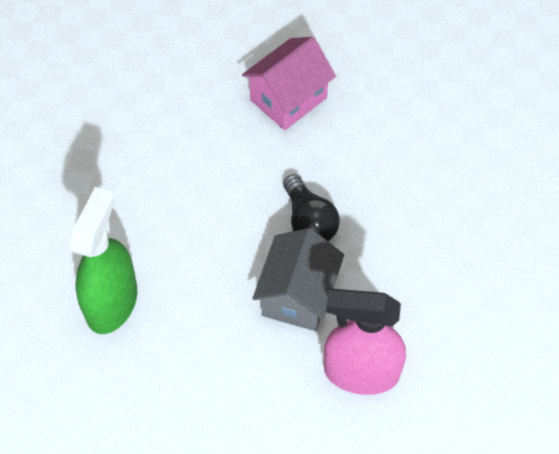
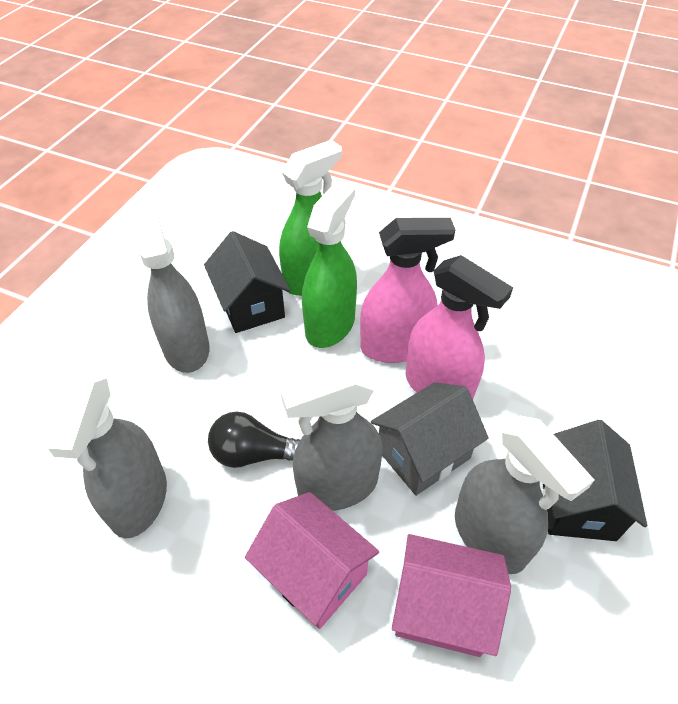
black house: none = 0 -> [204,231,290,333] [542,420,647,541] = 2
green spray bottle: [70,187,137,334] = 1 -> [279,140,342,296] [302,180,357,348] = 2
grey spray bottle: none = 0 -> [47,377,167,538] [132,201,209,373] [280,367,383,511] [455,415,594,574] = 4
pink house: [242,37,336,130] = 1 -> [245,492,379,629] [392,534,511,657] = 2
pink spray bottle: [324,289,406,395] = 1 -> [360,218,455,363] [406,255,513,399] = 2

